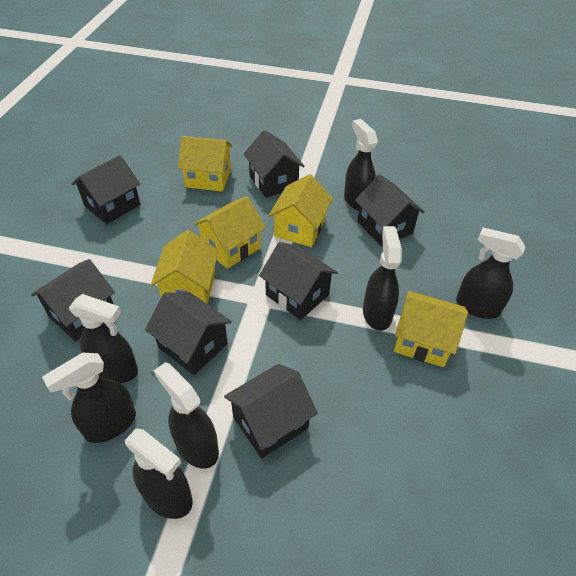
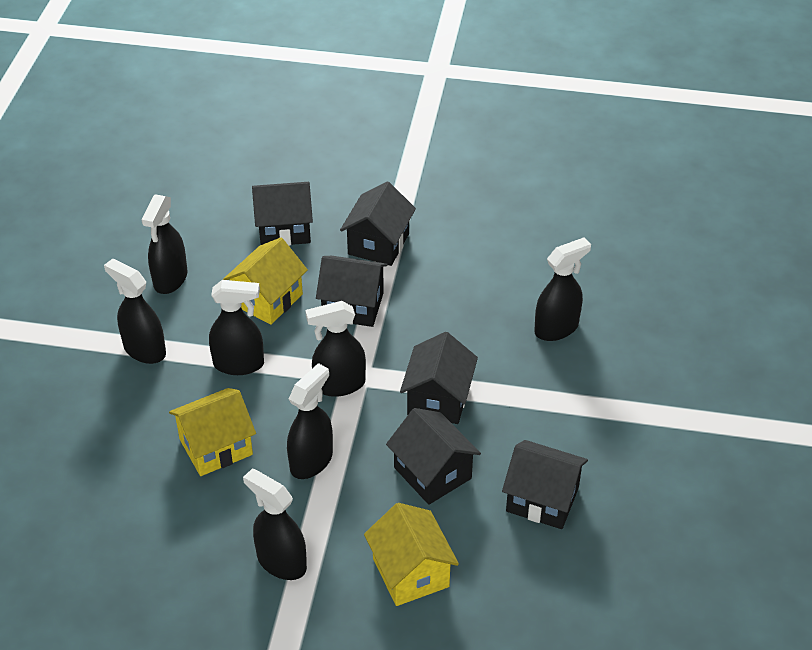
black house: [31,259,115,341] [72,155,140,224] [145,292,232,375] [224,364,318,459] [244,130,305,198] [259,242,338,320] [355,174,425,247] = 7 -> [252,182,313,246] [316,256,388,327] [340,181,416,266] [386,408,481,505] [400,332,478,424] [502,440,588,529] = 6
yellow house: [151,230,219,304] [178,136,233,192] [193,196,266,269] [269,174,333,247] [394,291,468,367] = 5 -> [169,388,256,476] [223,238,308,325] [364,503,459,606] = 3

